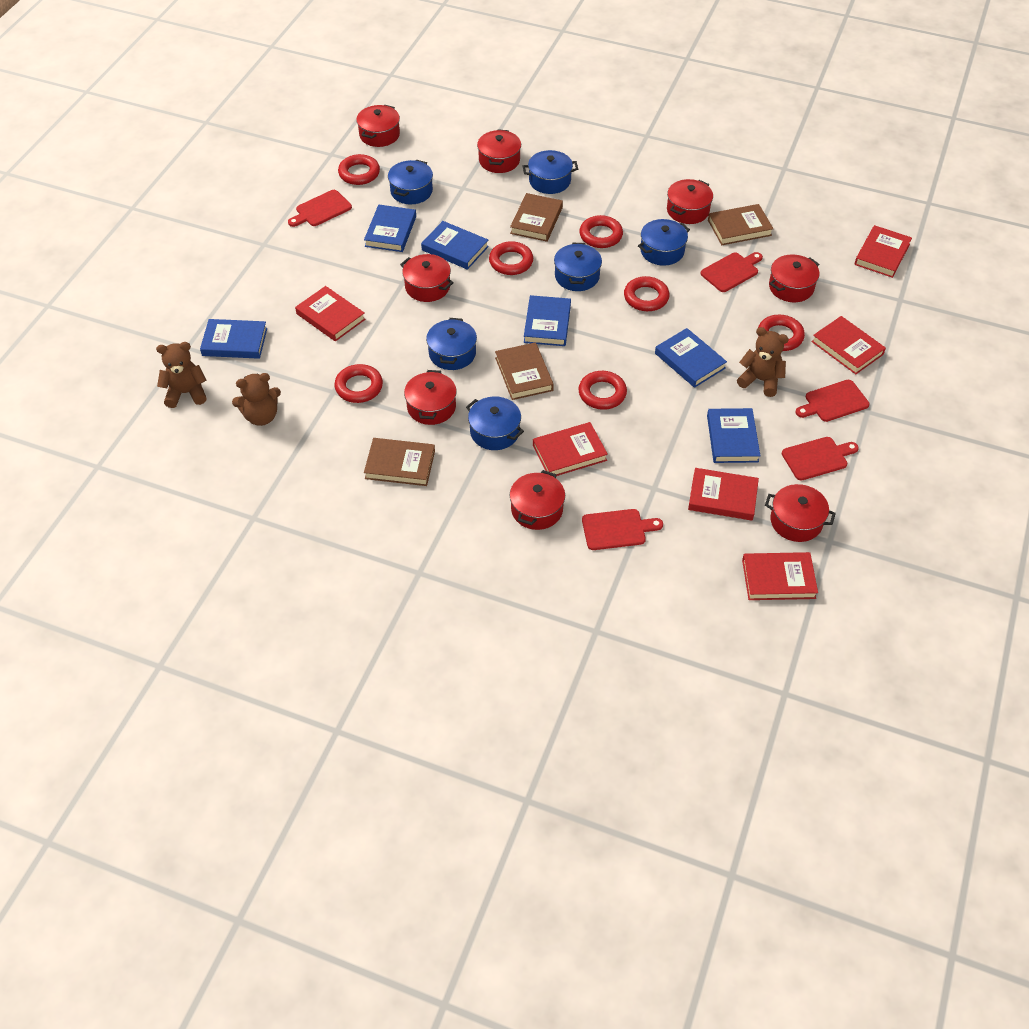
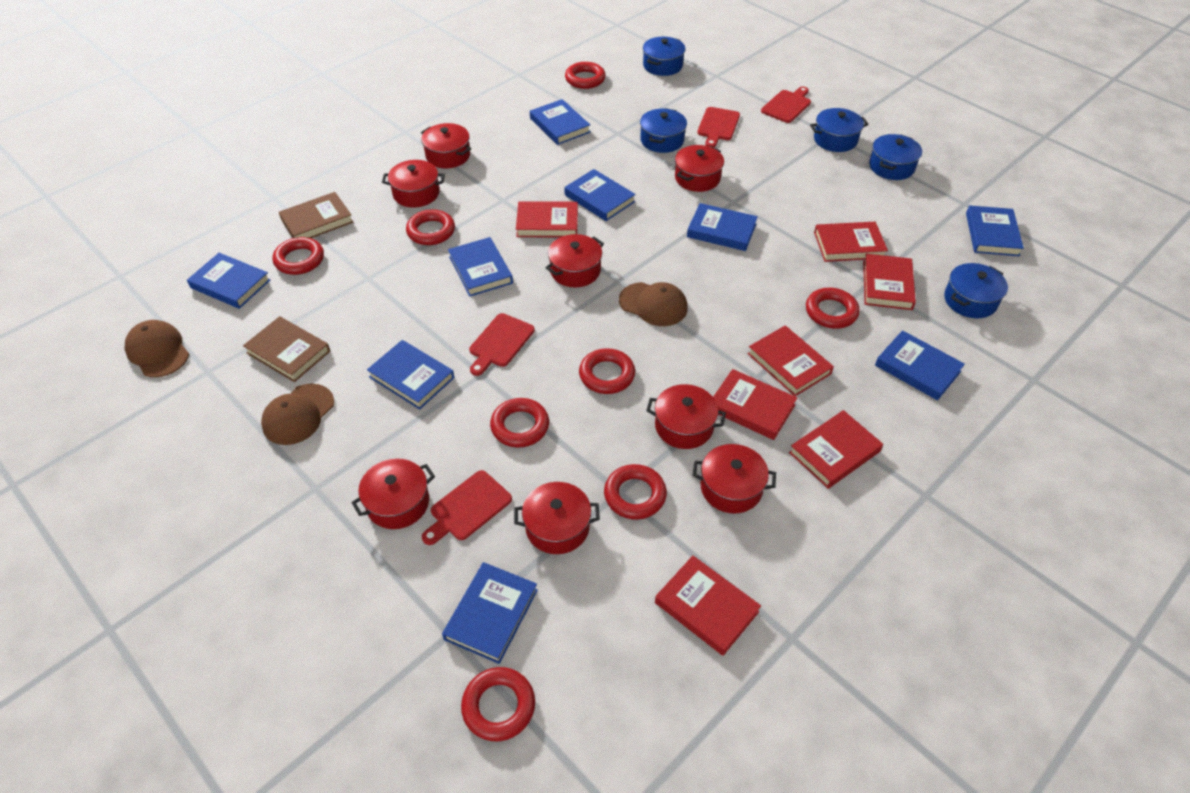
blue book: [200,319,267,359] [364,205,416,252] [421,221,489,270] [524,295,571,346] [655,328,727,388] [707,408,760,463] = 6 -> [187,253,270,309] [367,340,454,409] [442,562,538,664] [448,237,513,297] [530,99,590,145] [564,169,636,221] [687,203,758,251] [875,330,965,400] [966,205,1024,256] = 9
blue pot: [388,160,433,204] [426,318,477,370] [466,397,524,450] [523,150,578,194] [554,243,602,291] [638,219,690,266] = 6 -> [640,108,687,153] [643,37,685,76] [810,108,869,152] [869,134,922,180] [944,263,1008,318] = 5
brown book: [364,438,435,486] [495,342,554,400] [510,193,563,242] [708,204,774,245] = 4 -> [243,316,330,382] [279,192,353,238] = 2
brown cap: none = 0 -> [124,320,189,377] [261,384,334,445] [619,282,688,326] = 3
brown teddy bear: [156,342,207,408] [232,373,281,426] [737,327,789,397] = 3 -> none = 0
red book: [295,286,366,342] [533,422,608,477] [688,468,759,521] [742,552,818,600] [812,316,886,374] [854,225,912,278] = 6 -> [516,201,578,237] [655,556,761,656] [713,369,797,440] [748,325,834,396] [789,410,883,489] [814,222,888,262] [863,254,916,310] = 7
red cutting board: [288,190,352,227] [582,509,663,550] [700,252,763,292] [782,437,859,480] [795,380,869,422] = 5 -> [422,470,512,545] [469,313,535,376] [697,107,740,147] [761,87,811,123] = 4
red ring: [334,364,383,403] [338,154,380,185] [489,241,533,275] [578,371,627,410] [579,215,623,248] [624,276,669,311] [758,315,805,351] = 7 -> [273,237,324,275] [406,209,455,245] [461,667,535,741] [490,398,549,448] [565,62,606,89] [579,348,635,394] [604,464,667,520] [806,288,860,329] = 8

